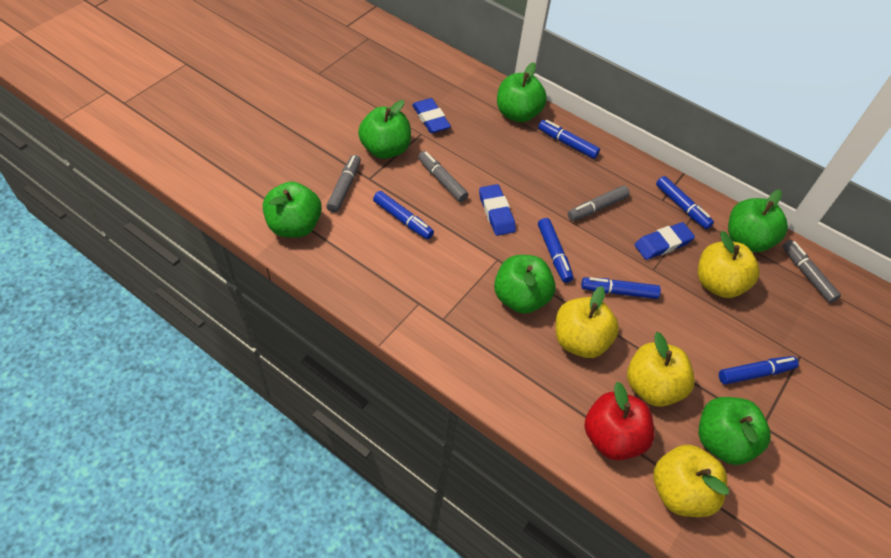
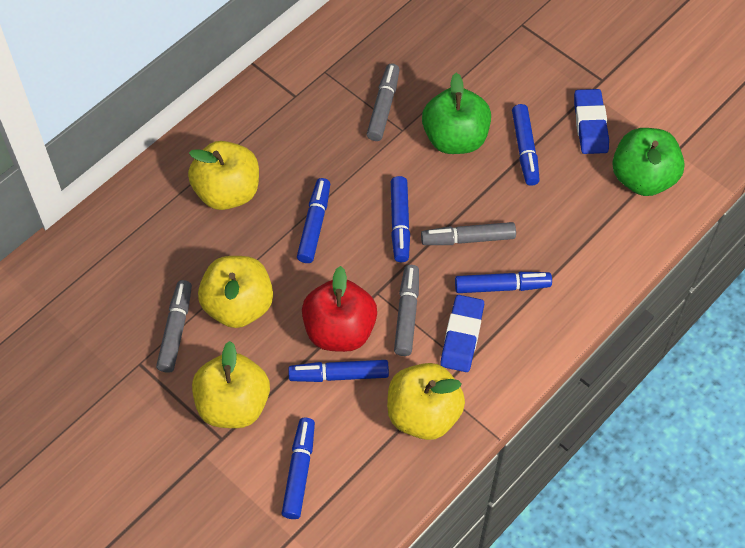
blue eraser: [412,98,451,133] [479,184,516,236] [634,222,695,260] = 3 -> [440,295,484,372] [574,89,609,154] = 2
green apple: [263,181,322,238] [358,100,411,159] [494,255,556,314] [497,62,547,122] [699,397,771,465] [728,190,788,252] = 6 -> [422,73,491,154] [612,128,685,196] = 2

